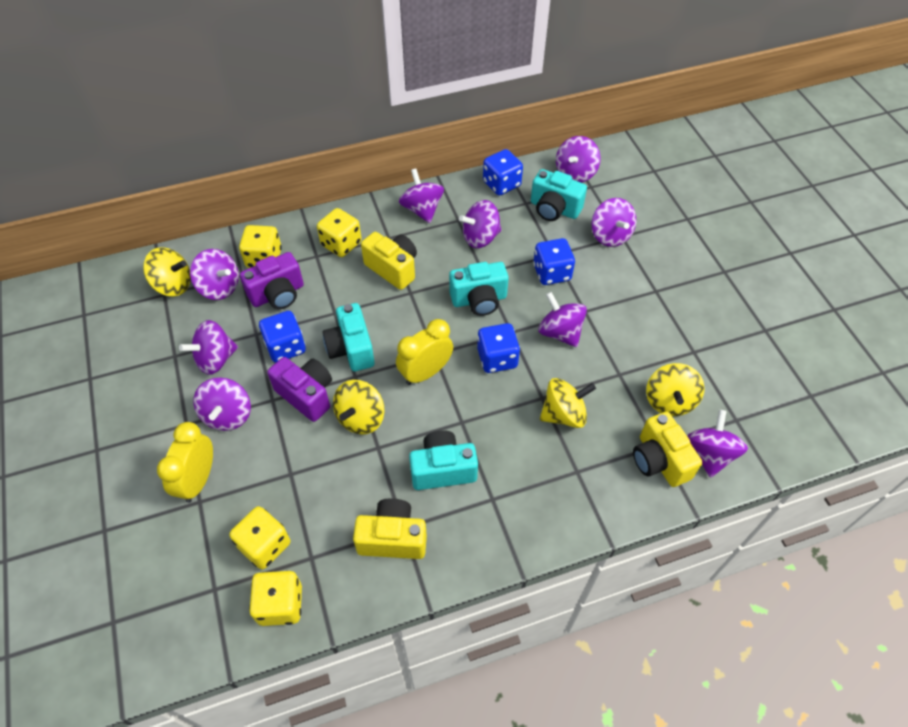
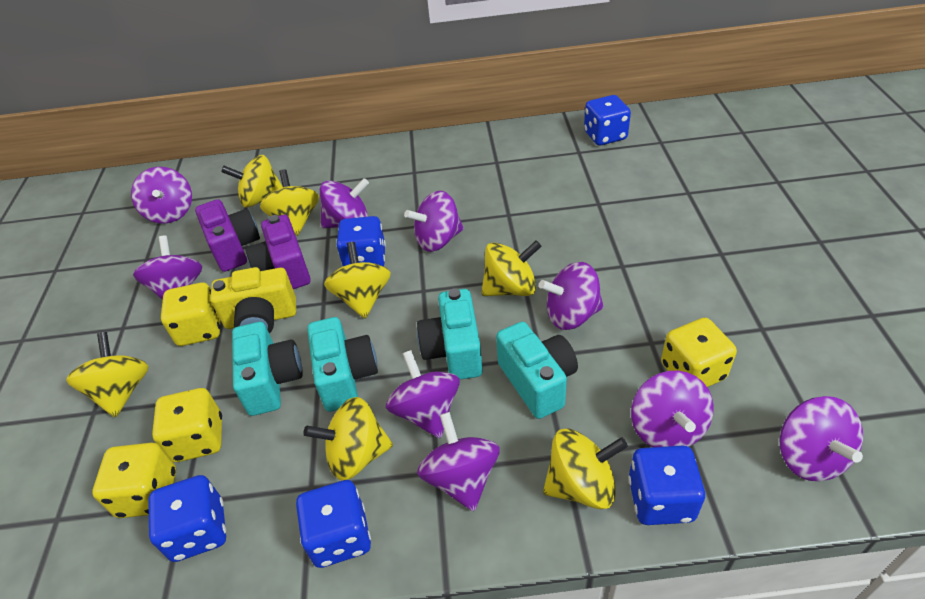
blue dice: [259,311,306,363] [477,323,520,373] [483,149,523,196] [533,238,575,285] = 4 -> [148,475,226,562] [296,480,371,568] [337,216,386,267] [584,95,631,145] [628,445,705,525] = 5
yellow camera: [353,498,427,559] [361,232,417,290] [633,411,702,487] = 3 -> [210,267,296,333] = 1
yellow clock: [157,422,213,503] [396,319,453,385] = 2 -> none = 0
yellow spinning top: [143,247,191,297] [333,380,385,435] [540,378,596,428] [646,363,705,416] = 4 -> [66,332,149,418] [221,155,283,207] [260,169,319,236] [303,397,393,480] [324,242,391,319] [481,240,542,296] [543,429,628,509] = 7

